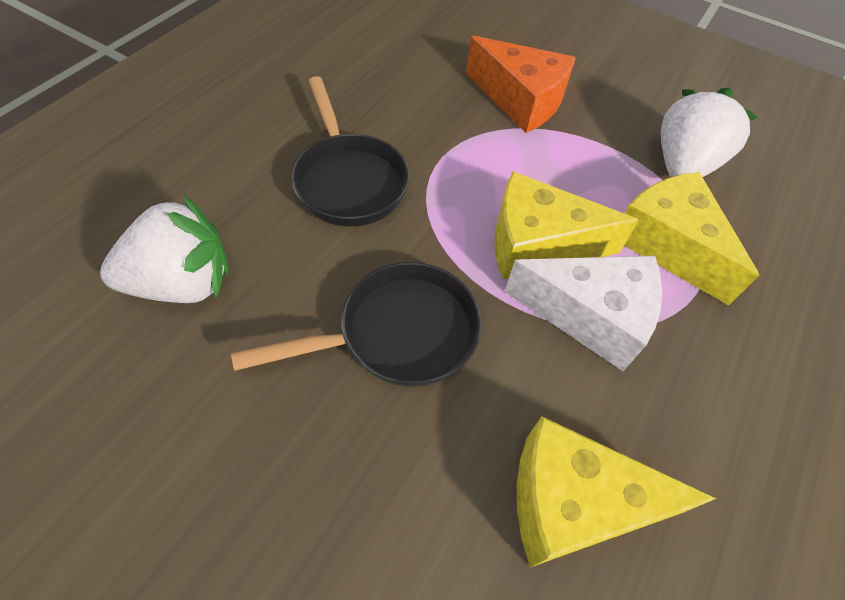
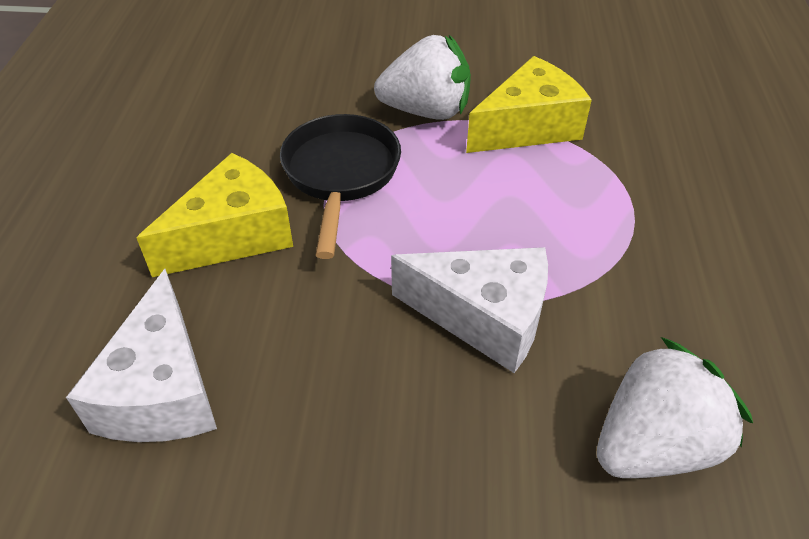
black pan: [231,262,482,387] [291,76,410,226] = 2 -> [280,114,401,259] = 1
orange cheese: [466,35,576,133] = 1 -> none = 0
white cheese: [505,256,662,371] = 1 -> [66,269,217,442] [391,247,548,373] = 2
yellow cheese: [495,171,639,279] [517,416,717,567] [624,172,759,305] = 3 -> [137,153,293,277] [466,56,592,153] = 2

